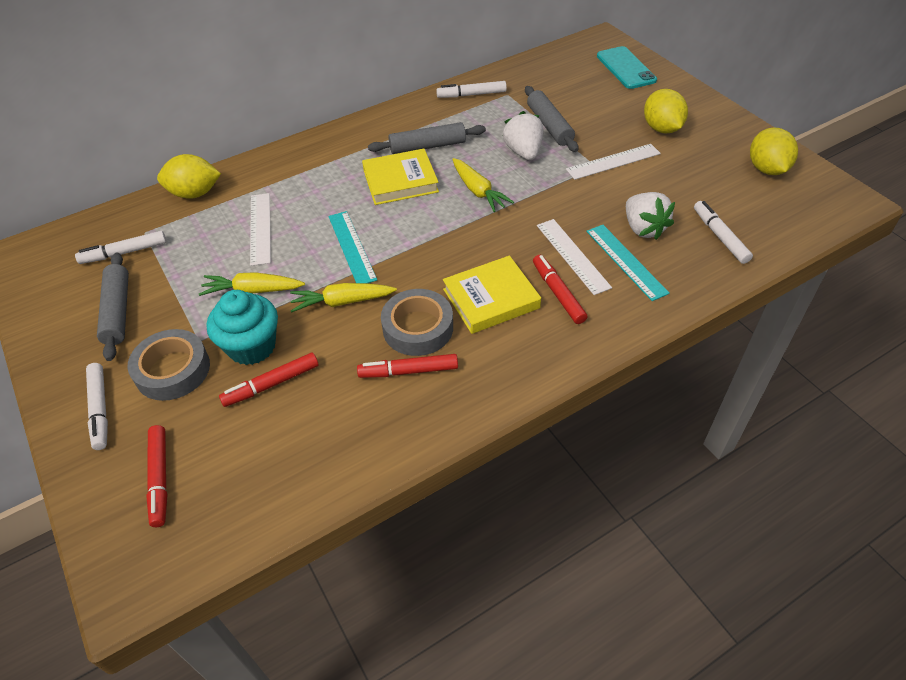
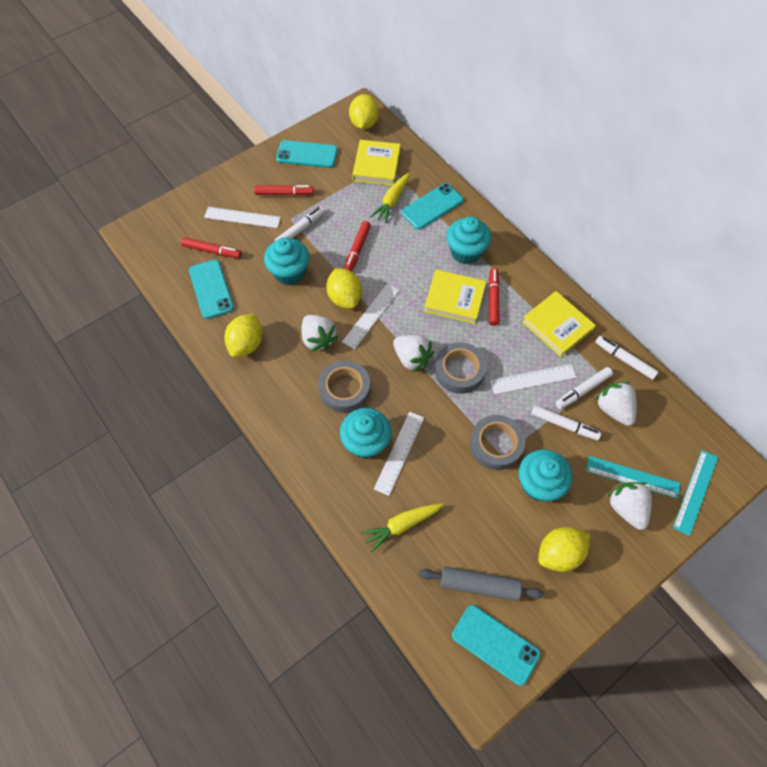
grey rolling pin: [97,253,129,361] [368,122,486,154] [525,86,578,152] = 3 -> [419,567,544,601] = 1
grey tape: [128,329,210,401] [381,289,453,356] = 2 -> [318,360,370,413] [435,342,487,394] [470,415,525,470] = 3
turquoise cupcake: [207,290,278,365] = 1 -> [264,237,309,285] [340,408,391,458] [447,216,491,264] [519,450,572,501] = 4
turquoise phone: [597,46,657,89] = 1 -> [189,260,234,319] [276,140,338,168] [401,183,463,230] [452,605,540,686] = 4
white ruler: [250,193,271,266] [537,219,612,295] [566,144,661,180] = 3 -> [204,207,281,228] [342,284,399,349] [374,412,424,496] [490,364,577,394] = 4
white strawberry: [502,111,543,160] [626,192,675,240] = 2 -> [301,315,338,352] [393,335,434,372] [595,382,637,426] [607,482,652,530] = 4
yellow book: [362,149,439,205] [443,256,541,334] = 2 -> [352,140,400,186] [424,269,487,324] [522,291,596,357] = 3
yellow carrot: [199,272,305,296] [290,283,397,312] [452,158,514,212] = 3 -> [361,504,443,553] [370,173,409,223] = 2
yellow lemon: [157,154,221,199] [644,89,688,134] [750,128,798,175] = 3 -> [224,314,263,357] [326,268,362,309] [349,94,379,129] [538,527,590,572] = 4

